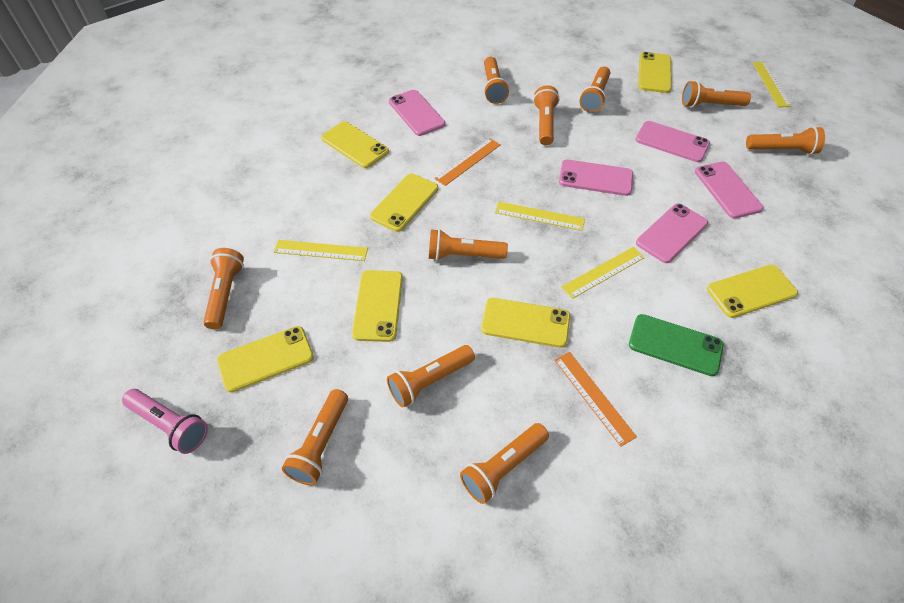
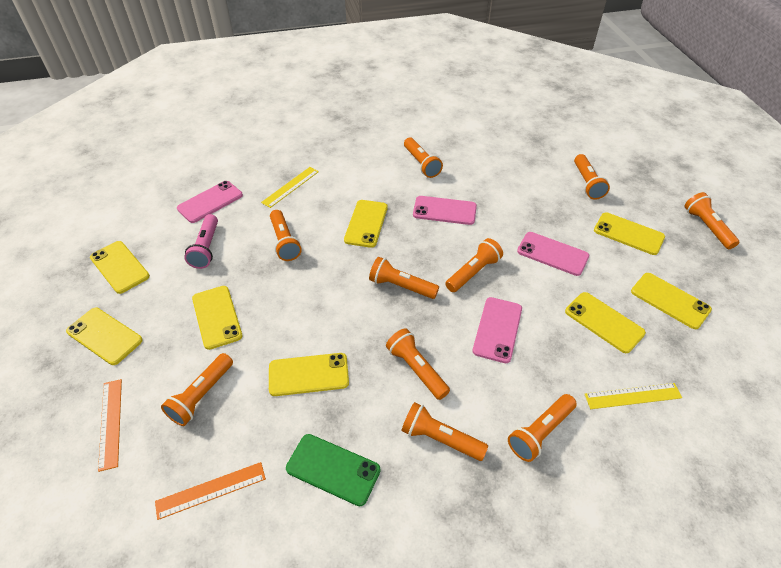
pink phone: [389,90,445,136] [559,160,633,196] [635,121,710,162] [636,203,708,263] [695,162,763,219] = 5 -> [177,181,243,223] [413,196,477,225] [473,297,522,363] [517,232,589,276] = 4
yellow phone: [217,326,314,392] [321,121,389,168] [352,270,403,342] [370,173,438,232] [481,298,570,348] [638,52,671,93] [707,265,798,318] = 7 -> [66,308,143,365] [90,241,150,294] [192,286,242,350] [269,353,349,396] [344,200,388,248] [565,292,646,353] [594,212,665,255] [631,273,712,329] = 8
yellow ruler: [274,240,368,261] [495,202,585,231] [562,247,645,299] [753,62,792,107] = 4 -> [261,167,319,208] [585,383,682,409] = 2

